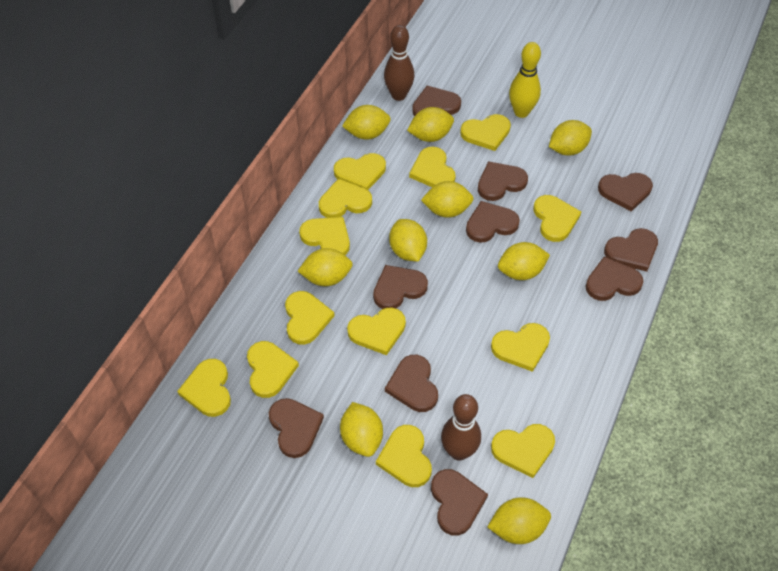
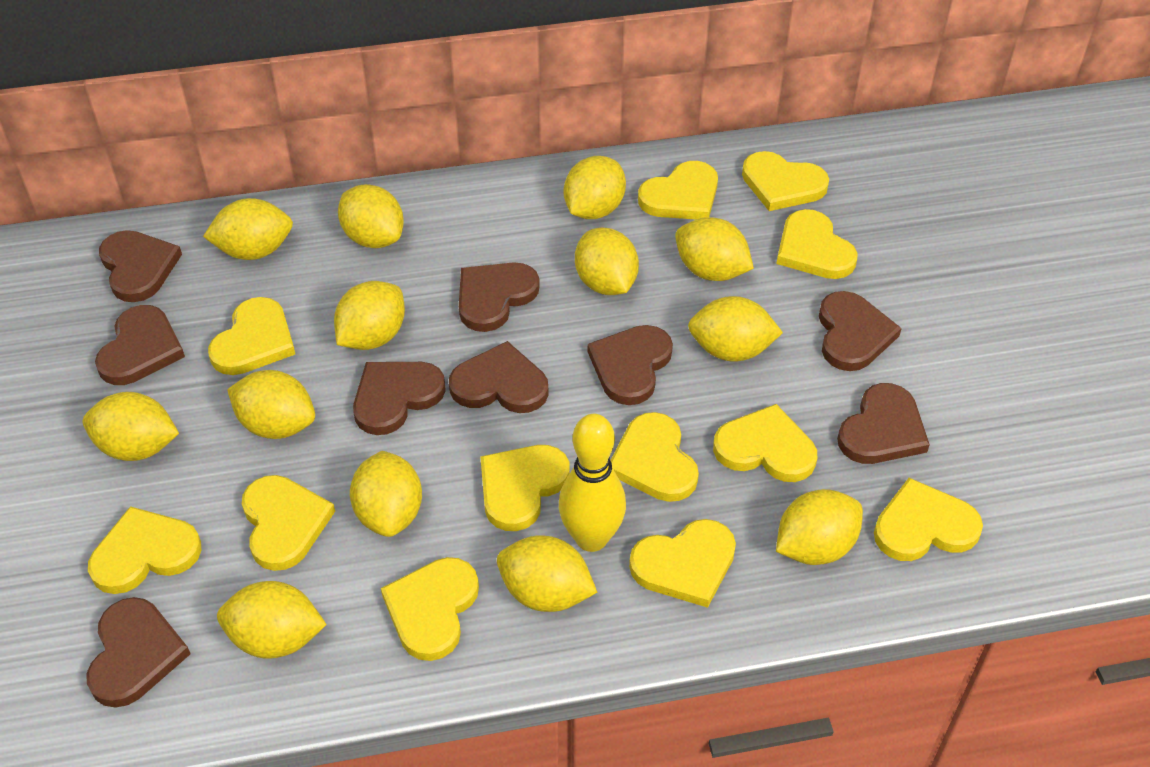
brown bowling pin: [384,25,415,101] [441,394,481,461] = 2 -> none = 0
brown heart: [269,398,324,458] [373,265,428,309] [385,355,438,412] [412,86,461,116] [431,469,488,536] [466,201,520,243] [478,161,528,201] [586,256,643,301] [598,173,653,211] [604,228,658,272] = 10 -> [87,597,191,708] [95,305,185,385] [99,230,182,302] [353,362,446,435] [449,341,549,413] [459,262,540,332] [588,325,673,405] [819,291,902,371] [837,383,930,464] = 9
yellow heart: [177,359,231,417] [247,341,299,398] [285,291,335,345] [299,217,350,255] [319,179,372,218] [334,153,386,190] [347,308,406,355] [376,425,432,487] [409,147,456,187] [460,114,511,151] [491,323,550,372] [491,424,555,478] [533,195,581,242] = 13 -> [88,506,202,594] [208,297,295,375] [242,475,335,571] [381,557,479,661] [480,445,570,531] [610,412,699,502] [629,519,736,608] [638,161,718,220] [713,404,817,482] [742,151,829,211] [776,209,857,279] [874,478,983,561] = 12
yellow lemon: [298,248,353,286] [340,402,383,457] [342,105,391,140] [389,219,427,262] [407,107,454,142] [421,181,474,218] [488,497,551,544] [498,242,550,280] [549,120,592,156] = 9 -> [83,392,179,461] [203,198,293,260] [217,581,327,659] [227,370,315,439] [334,281,405,350] [338,184,404,248] [350,451,422,537] [497,535,597,612] [564,156,626,219] [575,227,639,295] [675,217,754,281] [688,296,783,362] [776,489,863,565] = 13

